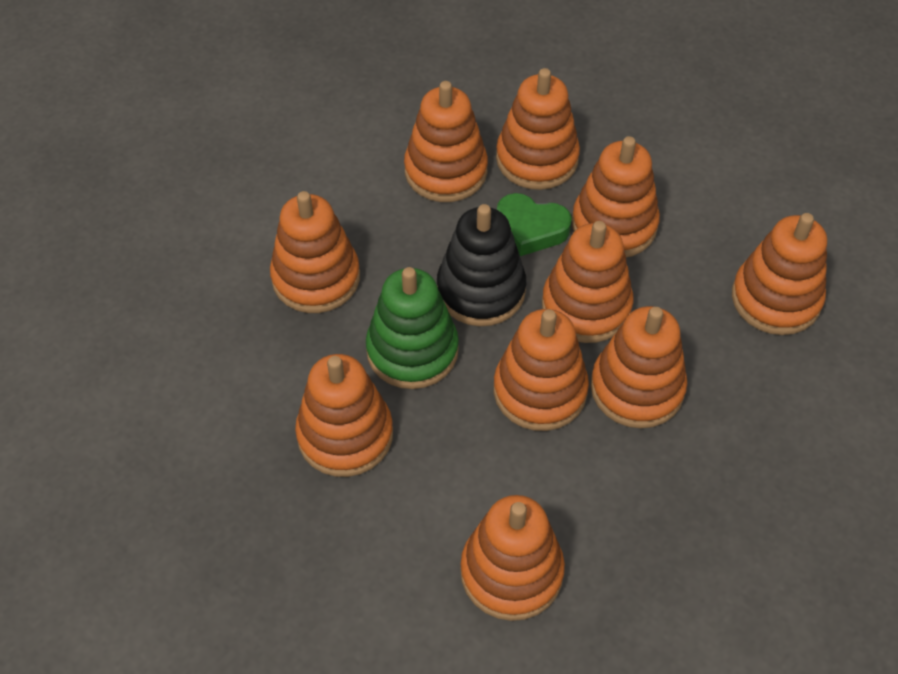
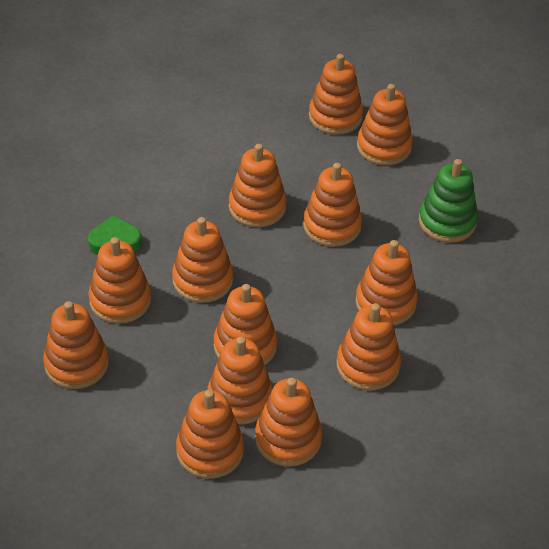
black stacking toy: [437,204,526,326] = 1 -> none = 0
orange stacking toy: [270,191,360,313] [295,354,393,477] [404,81,488,202] [460,495,565,621] [494,309,589,431] [496,68,580,190] [542,221,633,343] [572,136,660,257] [591,306,687,429] [732,213,827,335] = 10 -> [43,301,109,389] [88,237,151,324] [172,217,233,303] [176,390,244,479] [207,337,273,425] [214,284,277,365] [229,144,286,227] [255,378,322,467] [303,163,362,247] [309,54,363,135] [336,303,401,390] [355,240,418,325] [357,84,413,165] = 13

